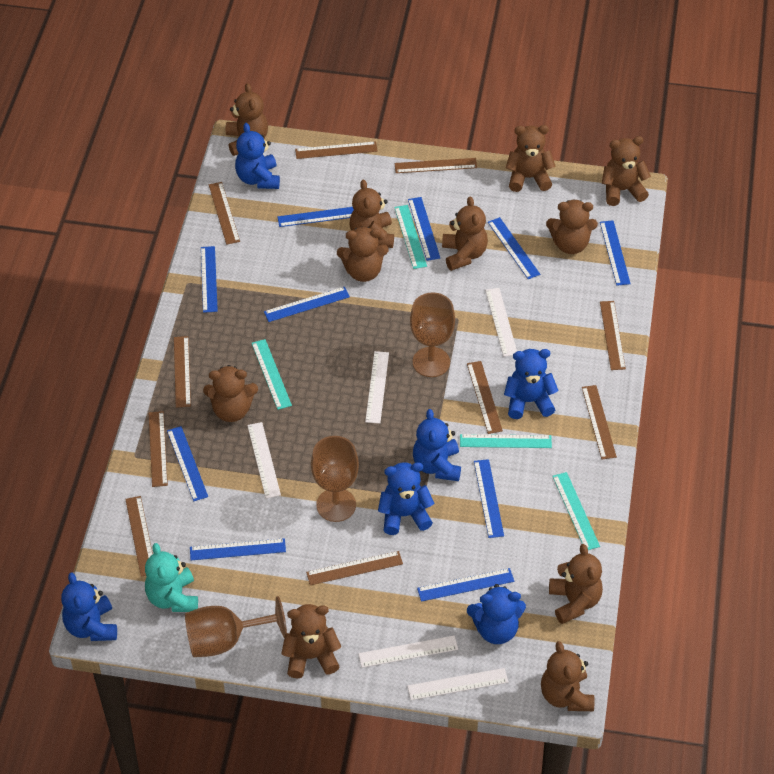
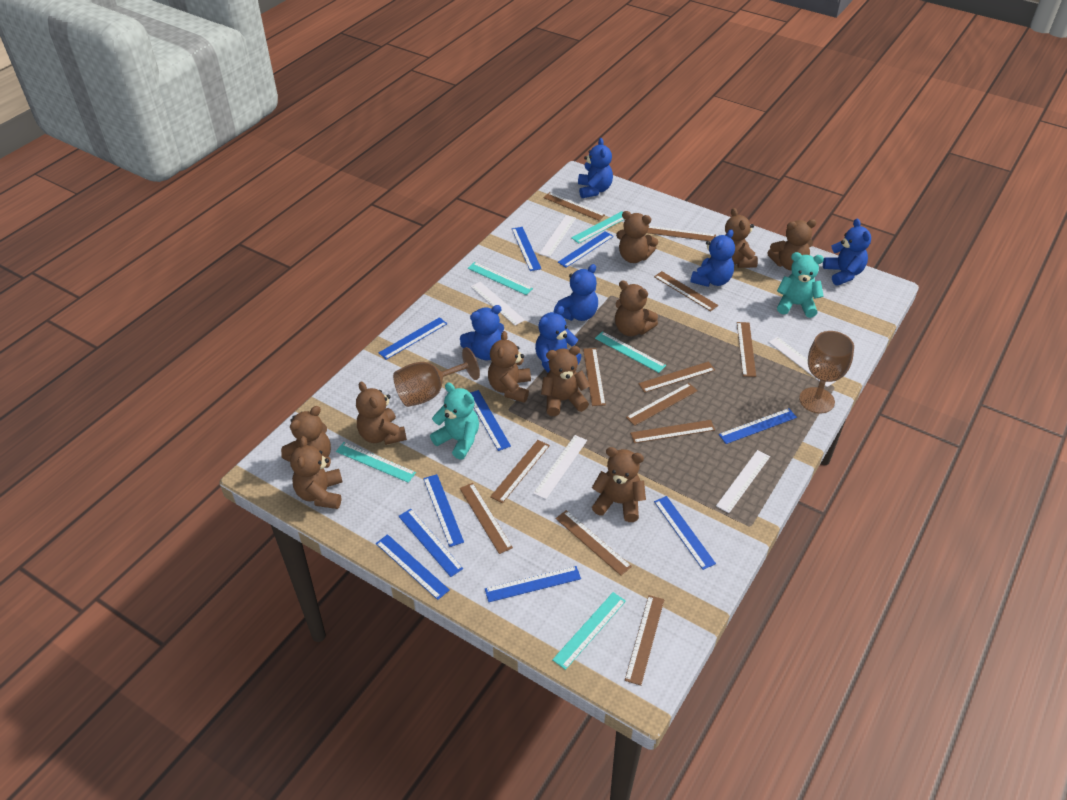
brown goblet: [185,596,287,657] [311,436,359,522] [410,292,455,377] = 3 -> [393,347,480,407] [799,331,854,413] = 2
brown ruler: [125,496,153,577] [149,411,168,487] [174,336,191,408] [209,182,240,245] [295,141,377,159] [306,551,403,585] [394,158,477,173] [467,361,503,434] [582,385,617,459] [600,301,626,370] = 10 -> [460,483,513,554] [490,440,550,503] [543,192,605,221] [555,510,632,576] [583,348,606,406] [625,595,664,686] [626,383,698,426] [630,420,715,443] [638,361,715,393] [647,226,716,242] [654,271,718,311] [737,322,756,377] = 12
brown teddy bear: [203,365,258,422] [226,83,268,156] [281,604,341,678] [337,227,389,282] [350,180,394,248] [442,196,488,271] [506,125,556,192] [541,641,595,711] [546,199,598,254] [549,544,603,624] [602,136,651,206] = 11 -> [281,406,331,462] [290,436,343,509] [356,382,407,445] [488,331,531,403] [541,346,590,416] [592,447,646,522] [615,280,658,336] [616,211,658,263] [725,208,758,268] [767,219,817,271] = 10
turquoise ruler: [252,339,292,410] [394,205,427,269] [460,434,552,448] [552,472,600,550] = 4 -> [336,442,416,483] [468,262,533,295] [552,592,626,670] [571,211,625,243] [595,331,666,373] = 5
turquoise teddy bear: [145,543,198,612] = 1 -> [430,383,479,460] [777,252,824,318] = 2

